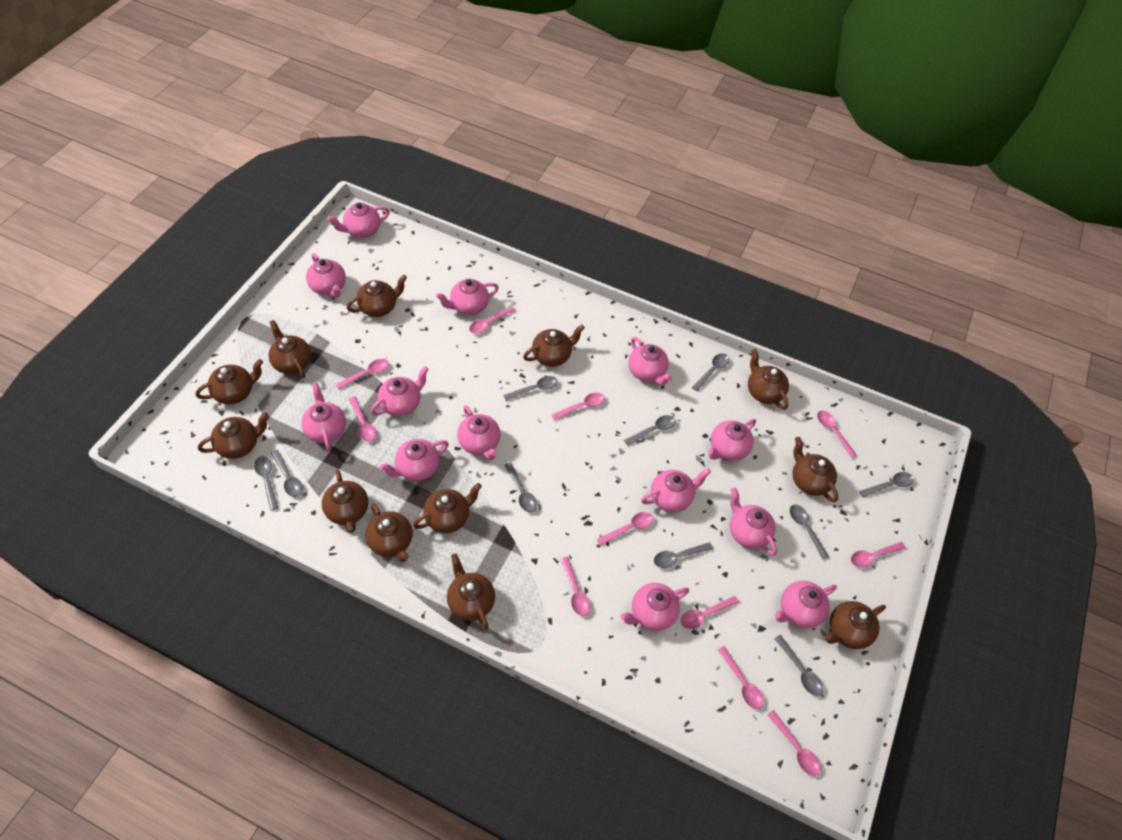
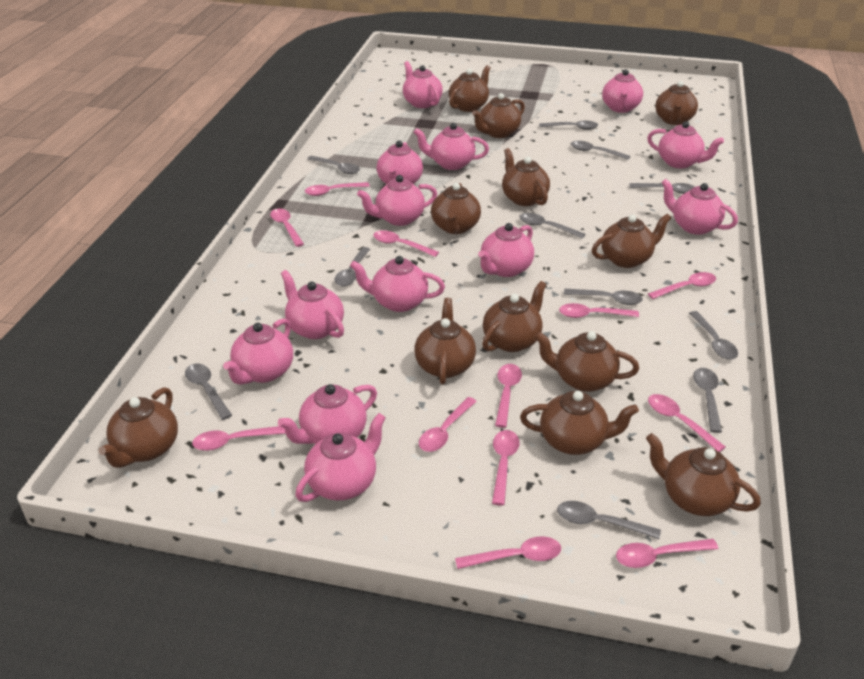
grey spoon: [254,456,278,510] [271,450,303,497] [503,376,558,401] [505,462,537,512] [624,415,676,446] [654,542,713,568] [692,353,729,391] [774,635,823,696] [790,504,829,559] [859,472,914,497] = 10 -> [185,363,232,420] [307,156,360,174] [335,247,370,286] [519,213,585,239] [539,121,598,130] [557,501,661,539] [564,289,643,305] [571,141,630,160] [629,183,695,194] [689,311,738,359] [693,368,722,433] = 11
pink spoon: [336,359,389,390] [349,396,376,442] [469,306,515,334] [552,393,605,420] [561,557,590,616] [597,512,654,546] [681,596,739,629] [718,646,764,709] [767,710,821,776] [817,411,857,458] [851,542,906,568] = 11 -> [192,426,286,451] [270,208,304,247] [305,182,370,196] [373,230,439,257] [419,397,477,452] [455,536,561,569] [492,430,520,506] [495,364,522,428] [559,303,639,318] [616,539,718,568] [648,272,716,299] [648,394,726,452] = 12

